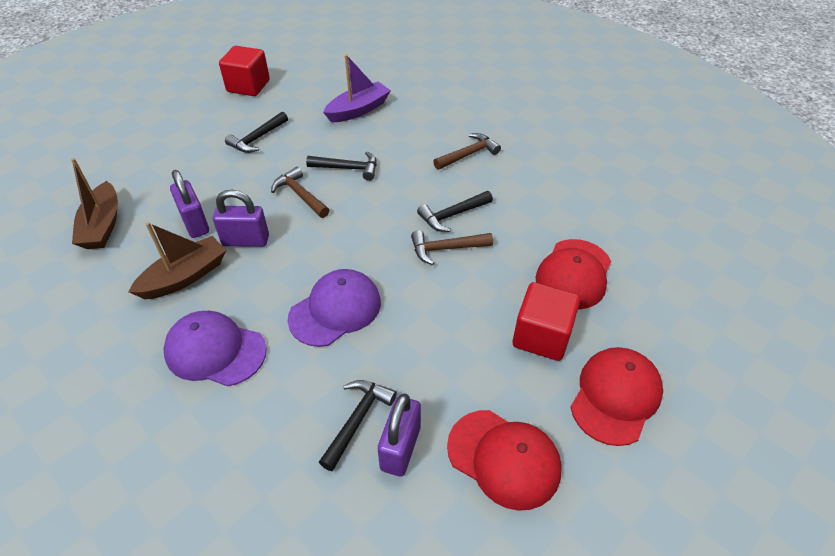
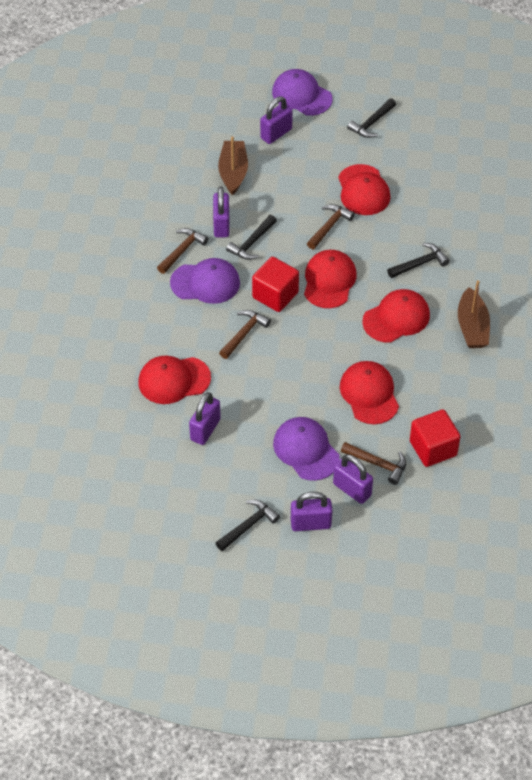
brown hammer: [271,167,329,218] [411,230,493,265] [433,133,501,170] = 3 -> [157,228,208,274] [219,310,271,359] [307,204,355,249] [341,442,406,485] = 4
purple boat: [323,54,391,122] = 1 -> none = 0
purple cap: [163,311,267,386] [287,269,381,347] = 2 -> [170,258,240,304] [272,69,333,116] [273,417,340,481] = 3
purple padlock: [170,170,209,238] [213,190,269,247] [378,393,421,477] = 3 -> [189,392,221,445] [213,186,230,238] [260,96,293,144] [291,492,332,531] [333,454,373,504] = 5
red cap: [447,410,562,511] [536,239,611,310] [571,347,663,446] = 3 -> [138,356,211,404] [304,250,357,308] [338,164,391,215] [340,361,399,424] [362,289,430,343] = 5

